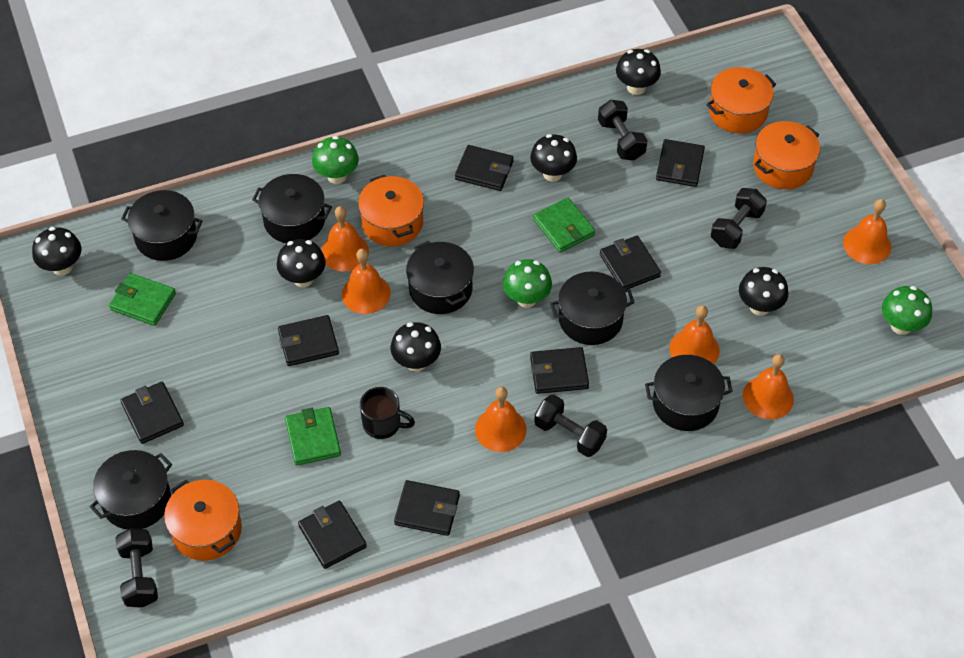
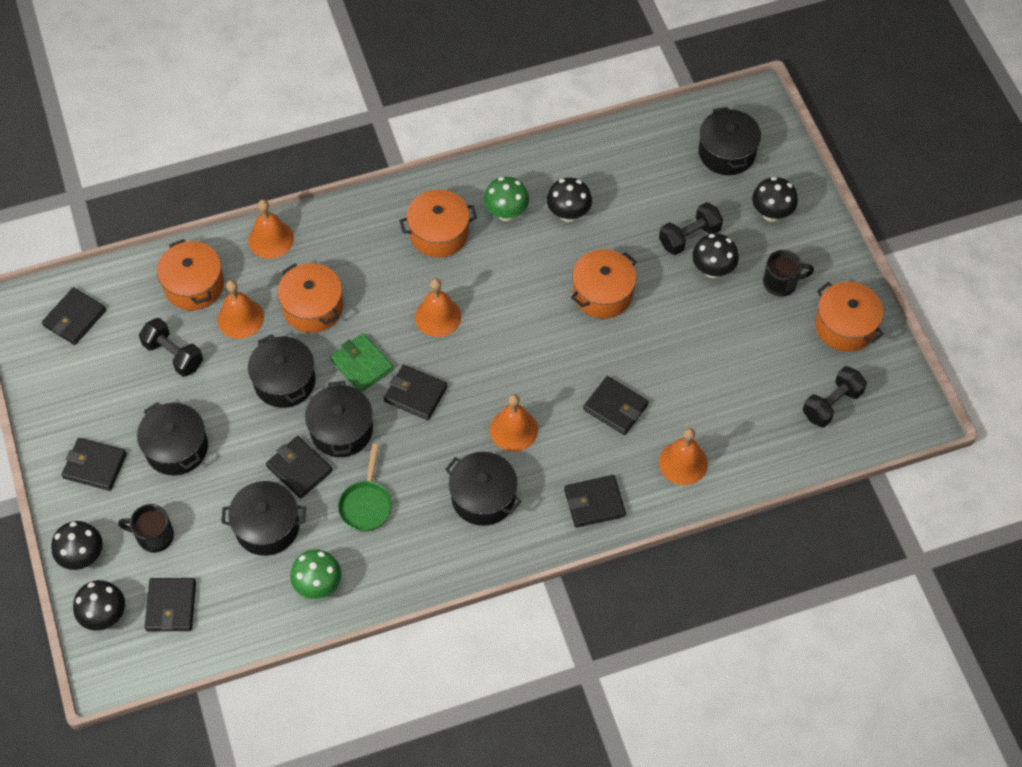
black dumbbell: [115,528,158,607] [534,395,607,457] [598,100,648,160] [711,188,767,249] = 4 -> [139,318,203,377] [659,202,723,255] [803,366,867,427] = 3
black mug: [360,387,415,439] = 1 -> [118,504,174,553] [763,250,814,297] = 2
black mushroom: [32,227,81,276] [277,239,326,287] [391,322,441,372] [530,134,577,182] [616,49,661,95] [739,267,788,316] = 6 -> [51,521,103,570] [73,580,125,631] [547,178,592,222] [692,234,739,278] [752,177,798,222] = 5
black wallet: [120,382,184,444] [278,315,339,366] [298,501,367,569] [394,480,460,536] [455,145,514,191] [530,347,589,394] [600,236,661,289] [656,139,705,187] = 8 -> [42,287,106,345] [62,438,127,491] [145,578,196,631] [266,436,333,499] [384,365,447,420] [564,475,626,528] [583,376,649,435] = 7
green mushroom: [312,136,359,184] [503,259,552,308] [882,286,932,335] = 3 -> [290,550,341,599] [484,177,529,221] = 2
green pan: none = 0 -> [338,444,392,532] = 1
green wallet: [109,273,176,326] [285,407,341,466] [533,198,595,252] = 3 -> [330,333,394,392] = 1
orange bell: [321,206,369,272] [342,249,391,314] [475,387,527,452] [669,305,720,364] [743,354,794,419] [843,199,891,264] = 6 -> [217,280,264,339] [248,199,294,259] [415,278,461,337] [490,394,538,452] [659,428,708,485] = 5
orange pot: [164,480,242,561] [358,175,424,246] [706,67,776,133] [753,121,820,189] = 4 -> [157,239,224,310] [277,263,343,333] [400,190,477,258] [571,249,637,319] [815,282,884,352] = 5

